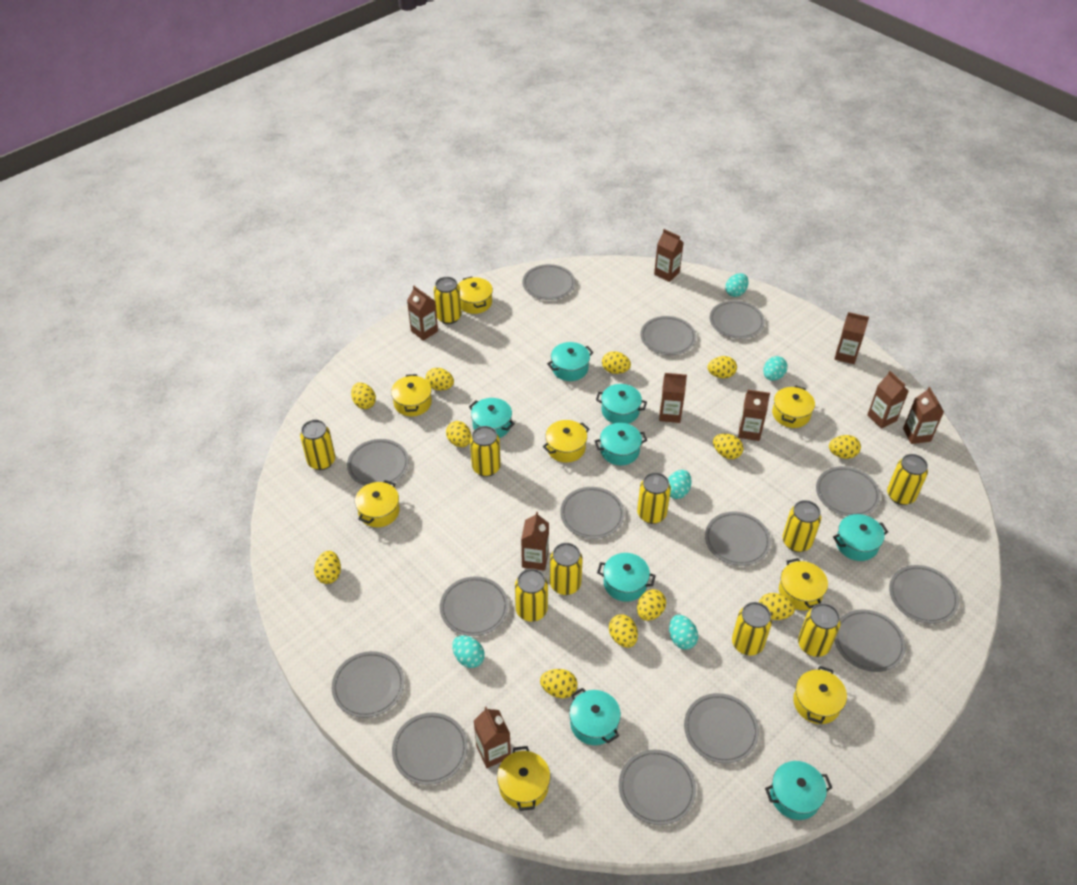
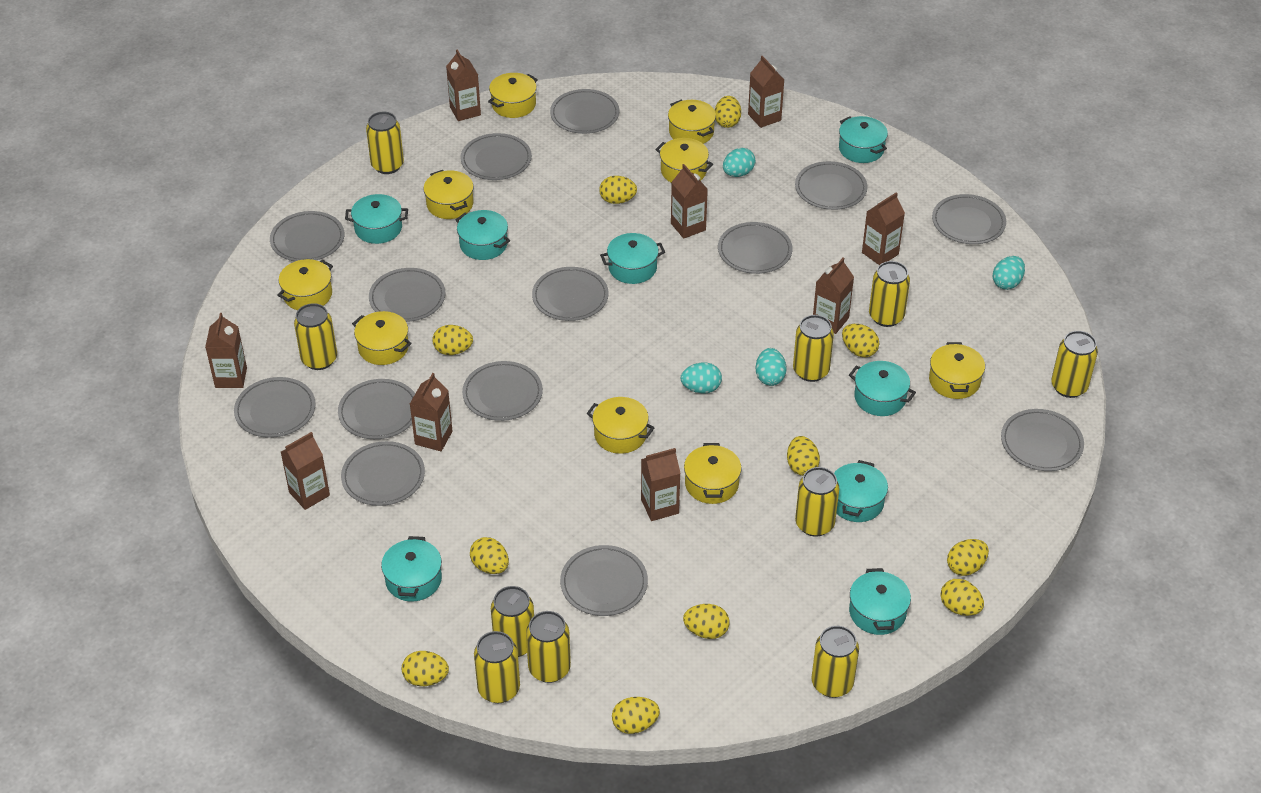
turquoise egg: [452,635,485,668] [668,470,692,499] [669,615,698,650] [725,273,748,297] [763,356,788,381] = 5 -> [681,362,722,393] [723,148,755,177] [756,348,787,386] [993,256,1025,290] = 4
yellow egg: [314,551,341,584] [351,382,376,409] [425,368,454,391] [446,421,471,447] [540,669,578,698] [602,351,631,374] [609,614,638,648] [637,589,666,621] [707,356,737,378] [713,434,743,459] [759,593,795,620] [829,435,861,459] = 12 -> [402,651,449,686] [432,325,473,355] [470,537,509,574] [599,176,637,204] [612,697,660,734] [683,604,729,639] [715,96,741,128] [787,436,820,476] [842,324,879,357] [940,579,984,616] [947,539,989,576] = 11
yellow pot: [355,480,400,527] [391,374,432,416] [458,276,493,314] [497,746,550,811] [543,420,590,463] [772,385,815,428] [779,558,828,610] [793,666,847,724] = 8 -> [277,259,333,310] [352,311,412,365] [423,170,474,219] [488,73,538,118] [587,397,655,454] [655,138,713,182] [668,100,716,144] [684,443,742,504] [929,342,985,399] = 9

